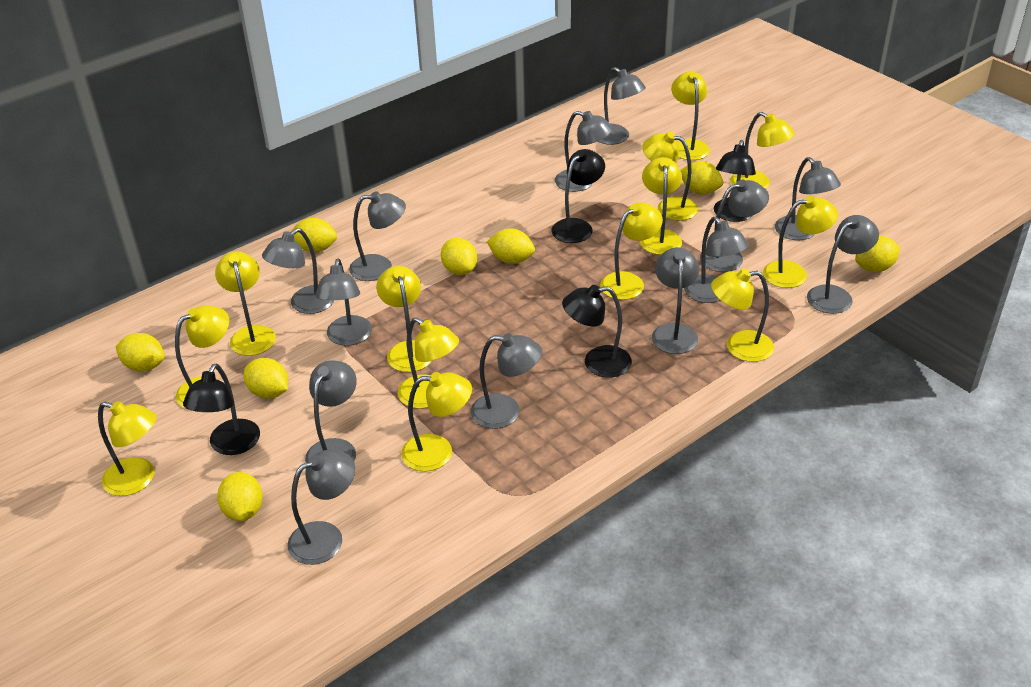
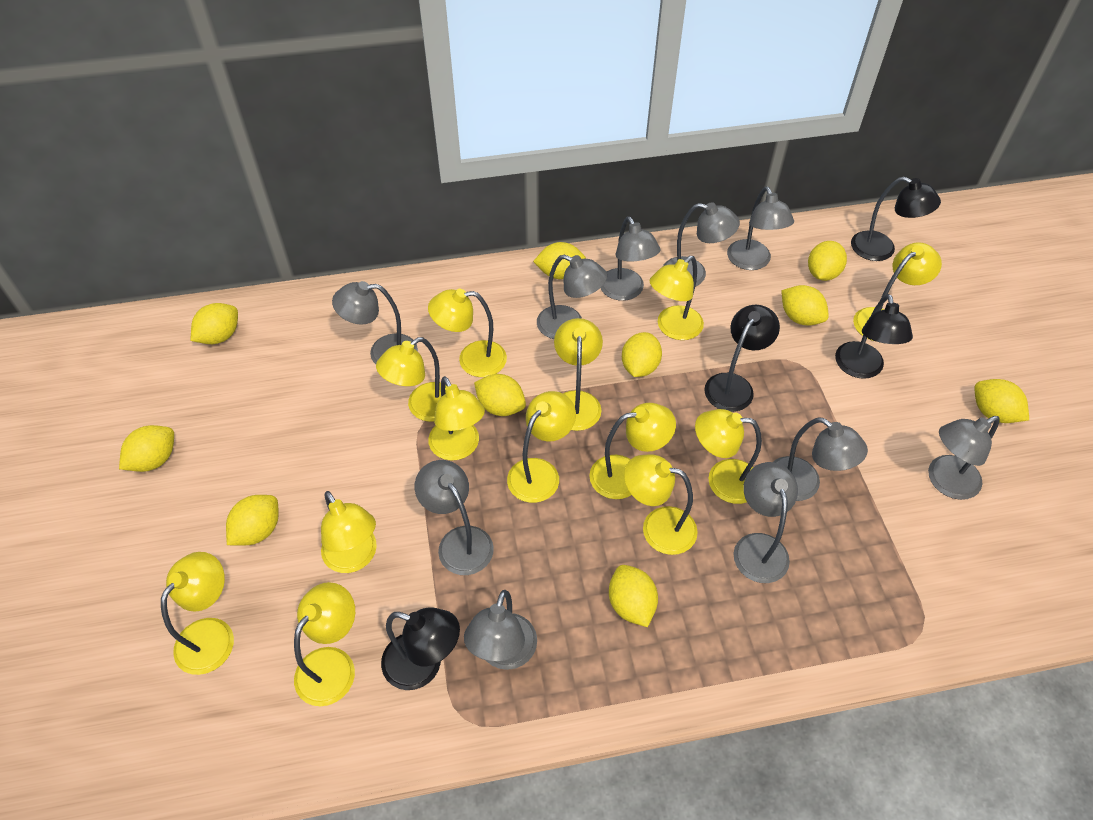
grey lamp: [262,228,334,314] [287,450,355,565] [305,361,357,463] [315,259,372,346] [349,191,406,281] [471,333,542,429] [555,111,613,192] [598,67,646,145] [652,247,699,354] [684,217,749,303] [700,180,769,272] [775,157,841,240] [807,215,879,314] = 13 -> [332,281,418,364] [415,460,494,575] [464,590,537,670] [537,255,607,339] [601,216,660,301] [663,202,740,287] [727,187,794,270] [733,462,798,583] [773,417,868,501] [928,416,1000,500] = 10
yellow lemon: [115,333,165,371] [217,472,263,521] [244,358,288,398] [290,218,337,252] [441,238,477,275] [487,228,535,264] [680,161,723,195] [855,236,900,272] = 8 -> [119,425,174,472] [191,303,238,344] [226,495,279,545] [474,374,526,416] [533,242,586,279] [609,565,658,627] [622,332,662,377] [781,285,829,326] [808,241,847,281] [975,379,1029,423] = 10

